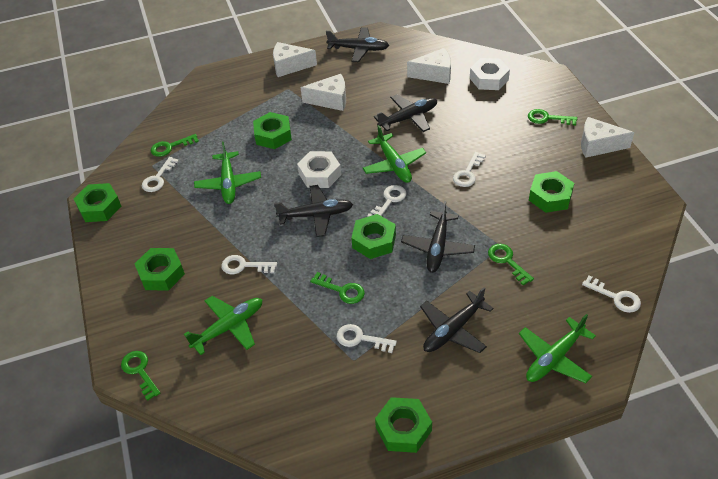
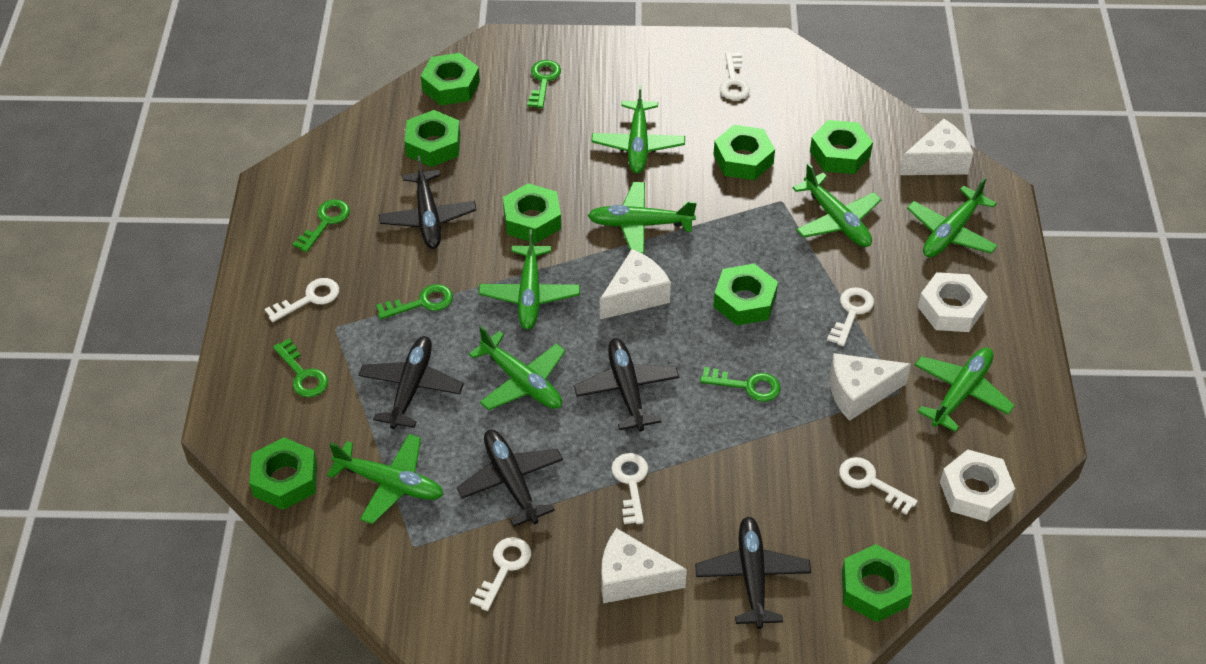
green nut: [74,183,121,222] [135,248,185,291] [253,112,292,149] [351,214,396,259] [375,397,432,453] [529,171,574,213] = 6 -> [249,437,317,510] [404,110,460,167] [421,53,480,105] [503,183,561,243] [713,264,778,325] [714,125,775,180] [810,120,873,174] [842,544,912,622] = 8
green plane: [184,296,263,355] [194,141,261,204] [363,125,426,183] [519,314,596,383] = 4 -> [327,434,444,524] [469,326,566,410] [479,229,580,330] [587,182,697,254] [592,85,685,173] [792,163,882,247] [907,177,998,257] [914,347,1015,432] = 8

